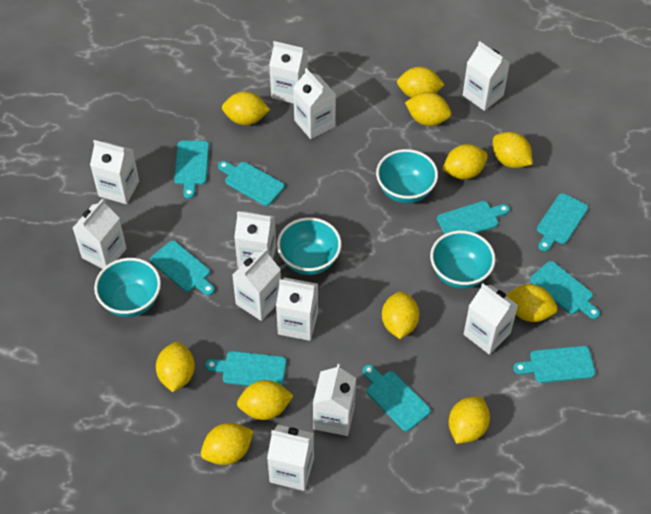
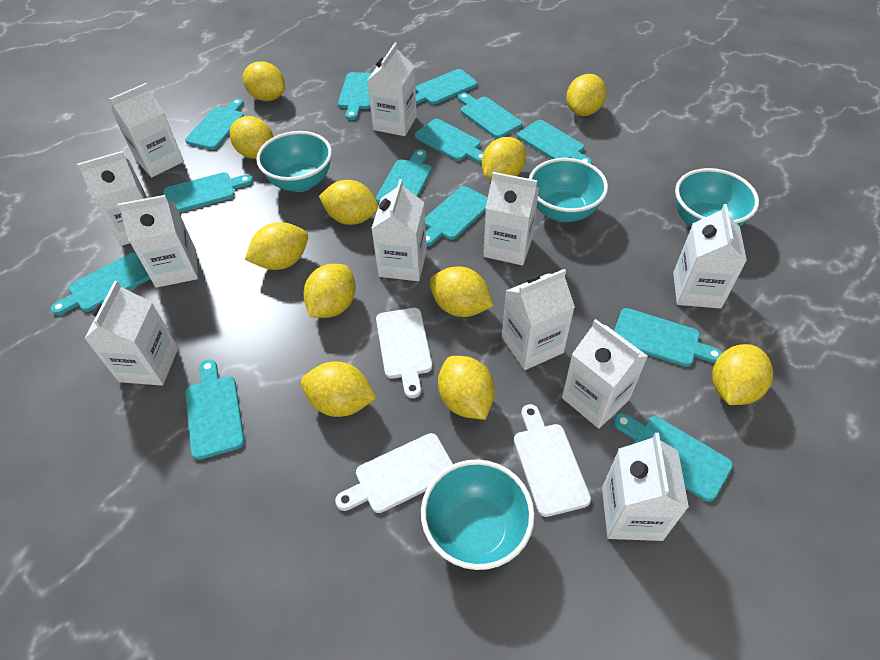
turquoise cutting board: [150,241,215,296] [174,141,209,199] [205,351,286,386] [218,161,285,206] [363,365,431,431] [437,201,510,234] [513,346,595,383] [530,261,600,319] [537,193,588,252] = 9 -> [51,252,150,315] [163,172,253,212] [185,98,244,150] [185,359,244,460] [338,72,372,120] [376,149,432,203] [414,119,484,163] [415,69,477,105] [425,186,488,247] [458,93,522,138] [517,120,592,164] [613,413,733,502] [614,308,722,367] = 13
white cutting board: none = 0 -> [335,433,453,513] [376,308,432,398] [514,404,591,517] = 3

